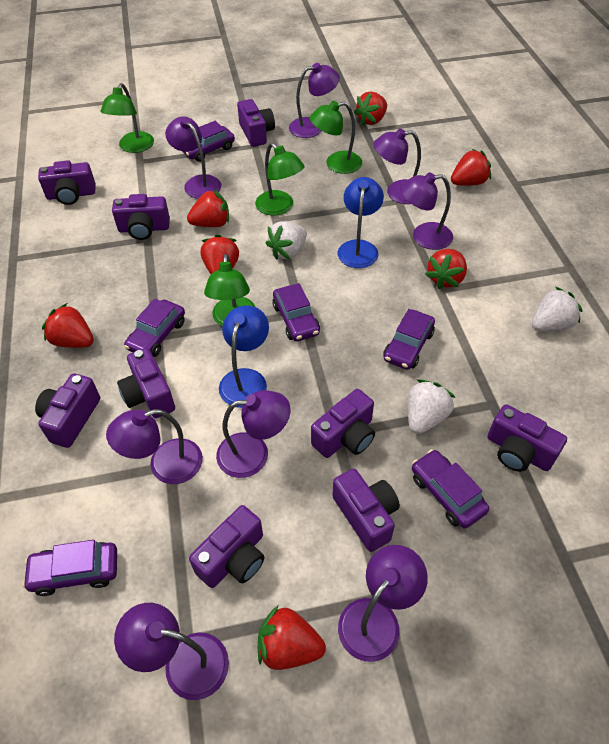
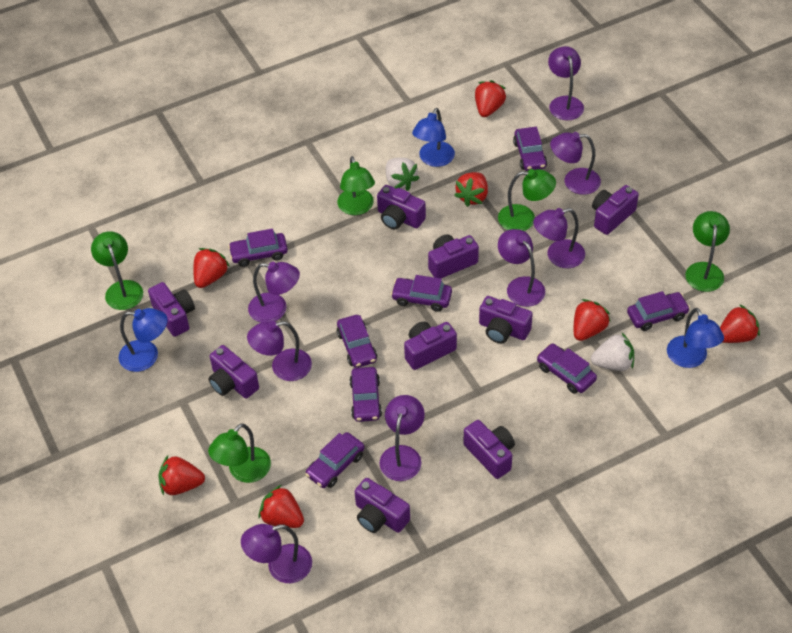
blue lamp: [219,305,269,408] [338,177,384,268] = 2 -> [118,308,168,372] [412,108,455,167] [667,308,724,368] = 3
green lamp: [101,83,154,153] [204,254,255,327] [255,143,305,216] [310,101,362,174] = 4 -> [91,231,143,310] [208,423,271,483] [337,156,375,215] [498,169,556,231] [685,211,730,292] = 5
purple car: [22,540,117,596] [124,299,185,357] [182,121,235,162] [272,283,320,341] [383,309,435,370] [412,449,489,529] = 6 -> [228,229,288,267] [305,432,365,488] [337,315,377,368] [349,367,382,422] [391,275,452,312] [513,127,547,171] [537,343,597,394] [627,291,690,331] = 8
white strawberry: [266,221,307,260] [408,379,455,434] [531,287,582,331] = 3 -> [386,158,419,191] [591,333,634,371] = 2

